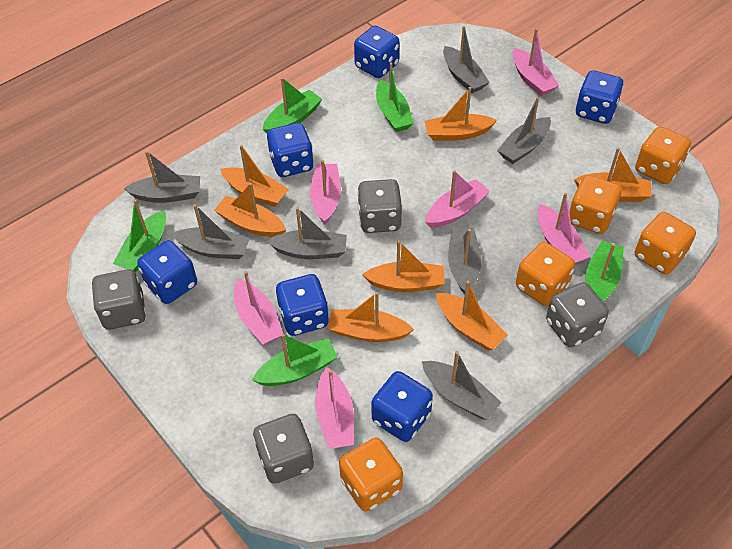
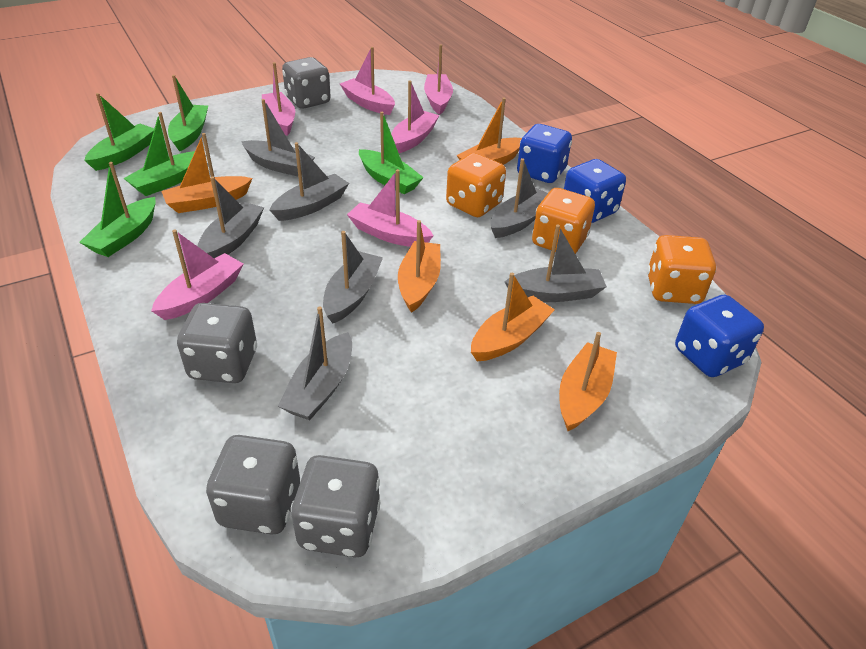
blue dice: [137,240,197,304] [267,123,314,177] [276,274,329,336] [354,26,400,78] [371,371,433,442] [576,70,624,124] = 6 -> [517,124,572,183] [564,159,626,223] [675,295,764,377] = 3
orange boat: [214,183,286,237] [220,145,289,207] [328,292,414,342] [362,240,445,292] [425,87,497,141] [436,281,508,350] [574,147,652,202] = 7 -> [161,133,252,213] [398,220,441,313] [457,98,522,165] [471,273,555,361] [559,332,617,431] = 5
orange dice: [339,437,403,511] [516,242,575,306] [569,175,622,234] [635,126,691,184] [635,212,696,274] = 5 -> [446,153,506,217] [532,188,595,254] [647,235,716,304] = 3

